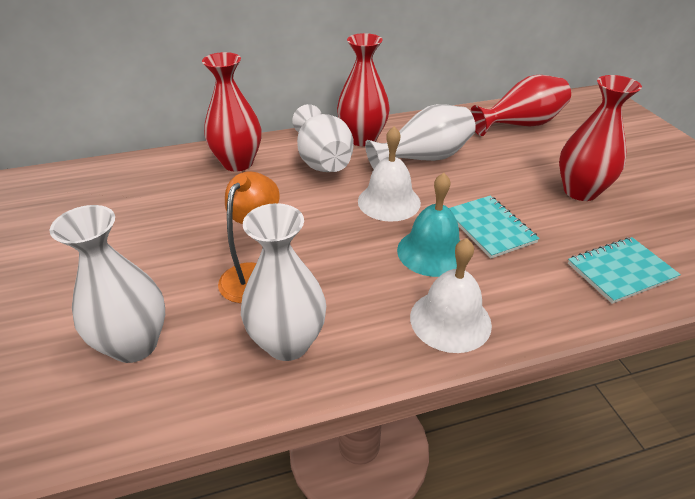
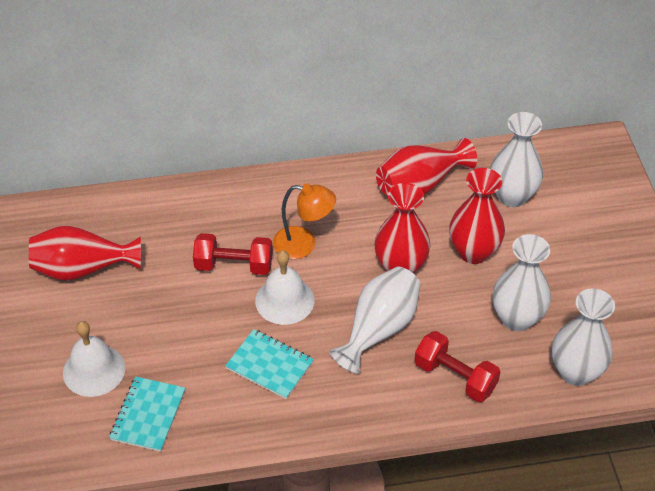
red dumbbell: none = 0 -> [193,233,273,275] [415,331,500,402] = 2
turquoise bell: [397,173,460,277] = 1 -> none = 0

